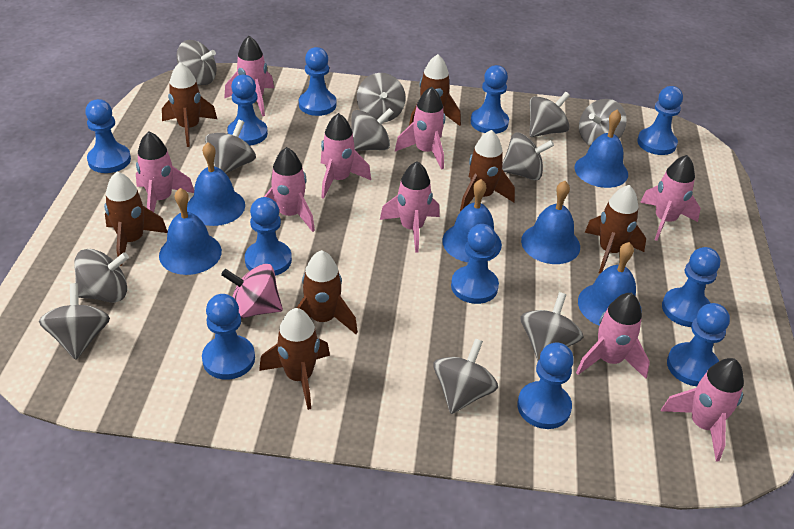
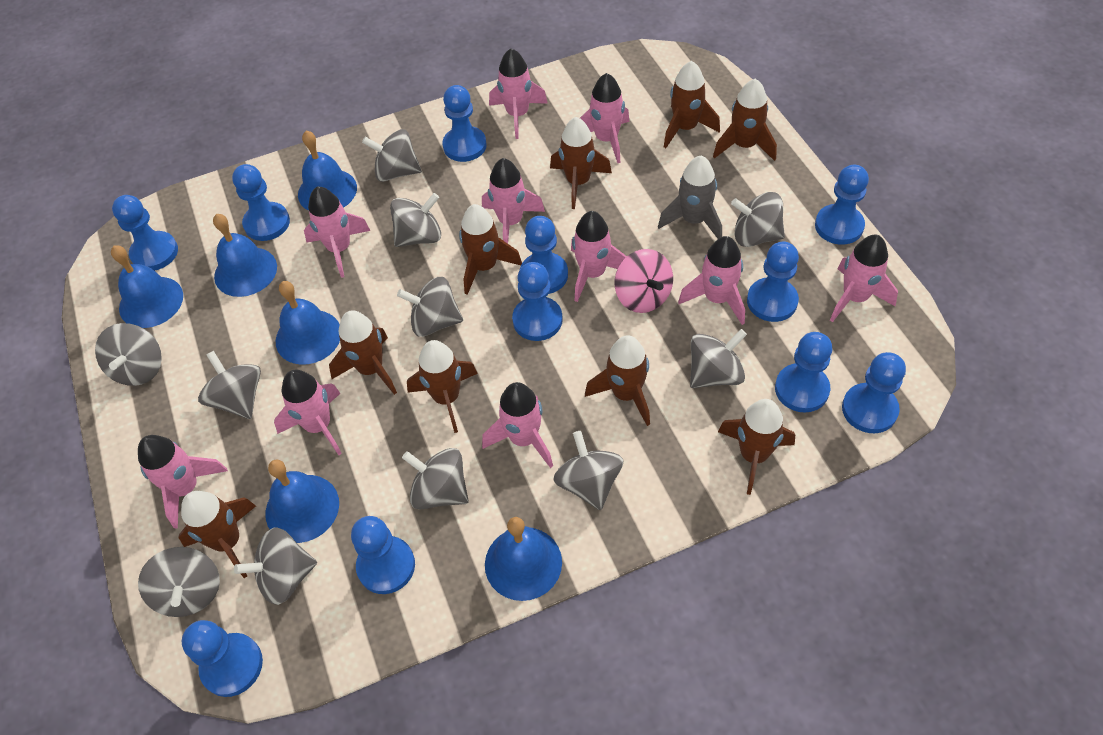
brown rocket: [104,172,168,266] [162,62,217,147] [259,308,330,410] [297,250,358,334] [409,54,461,126] [460,130,515,211] [585,185,646,273] = 7 -> [178,491,256,578] [329,310,397,395] [407,340,478,433] [459,204,522,295] [550,117,612,209] [585,335,650,426] [664,61,720,148] [713,79,777,161] [718,399,795,495] = 9
grey rocket: none = 0 -> [658,156,722,239] = 1
pink rocket: [136,131,194,212] [224,36,274,116] [264,147,315,232] [321,113,371,199] [380,161,440,253] [395,86,445,170] [576,293,650,379] [640,155,701,241] [661,358,744,461] = 9 -> [138,435,228,528] [274,370,342,455] [304,186,371,278] [482,158,545,244] [482,382,553,468] [489,48,548,139] [571,211,627,302] [580,73,629,163] [678,236,745,325] [830,235,898,322] = 10

